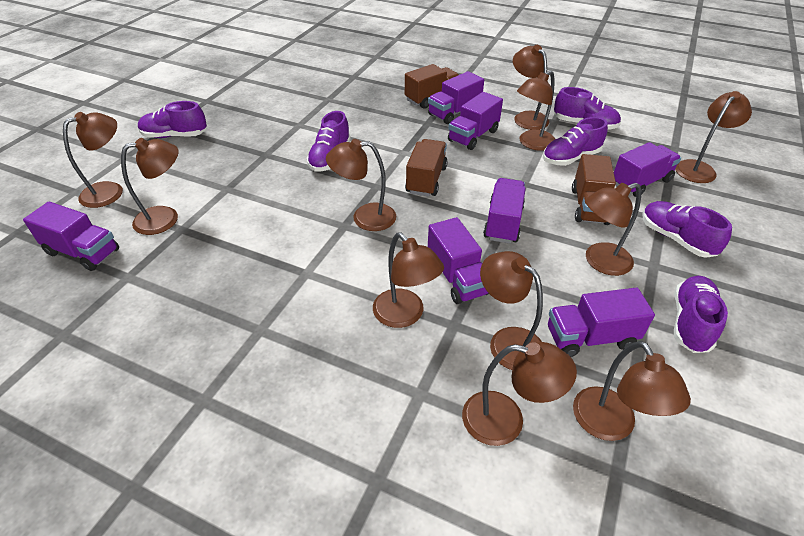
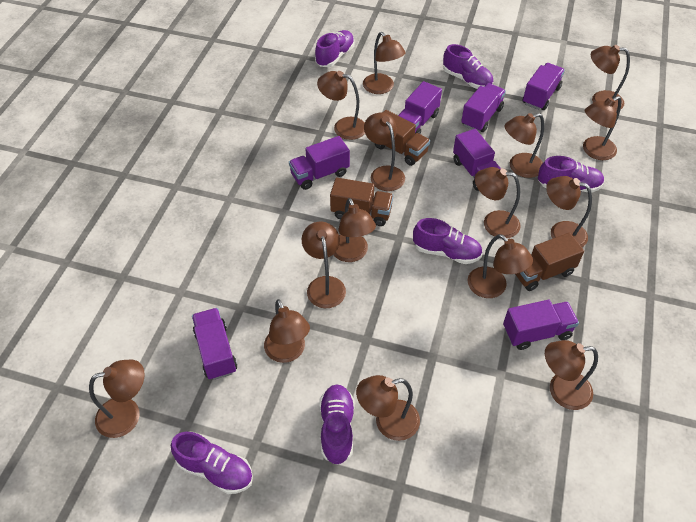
brown lamp: [63,112,123,208] [121,138,179,235] [326,139,396,231] [373,233,444,328] [462,342,577,446] [480,251,543,370] [513,45,549,130] [517,70,555,151] [573,341,691,441] [585,183,641,276] [675,91,752,183] = 11 -> [89,359,145,438] [264,299,310,363] [302,221,346,308] [317,71,365,140] [333,198,376,262] [356,375,420,441] [363,32,405,94] [364,112,405,191] [468,234,533,298] [475,167,520,239] [505,113,544,178] [545,340,598,410] [546,176,592,247] [583,96,621,160] [591,45,630,112] = 15

